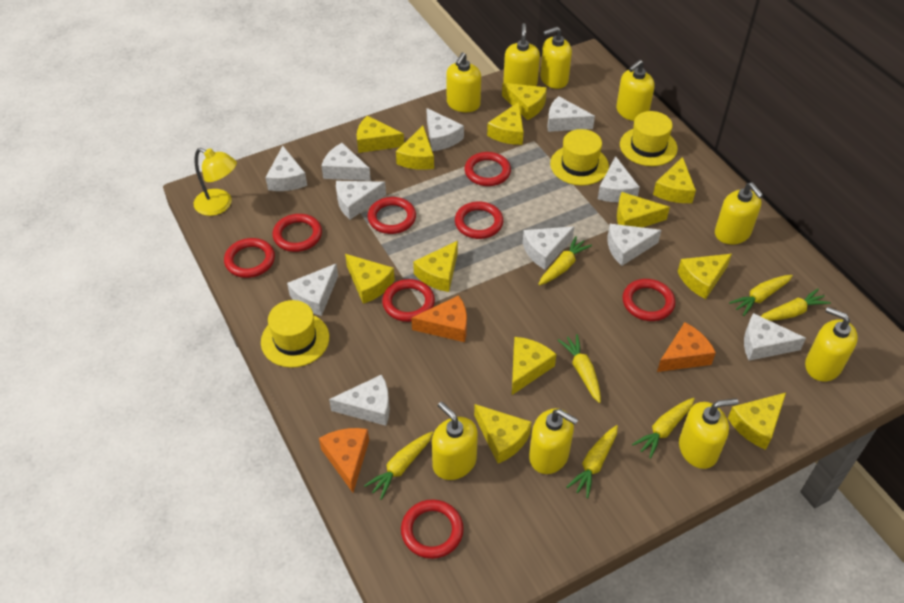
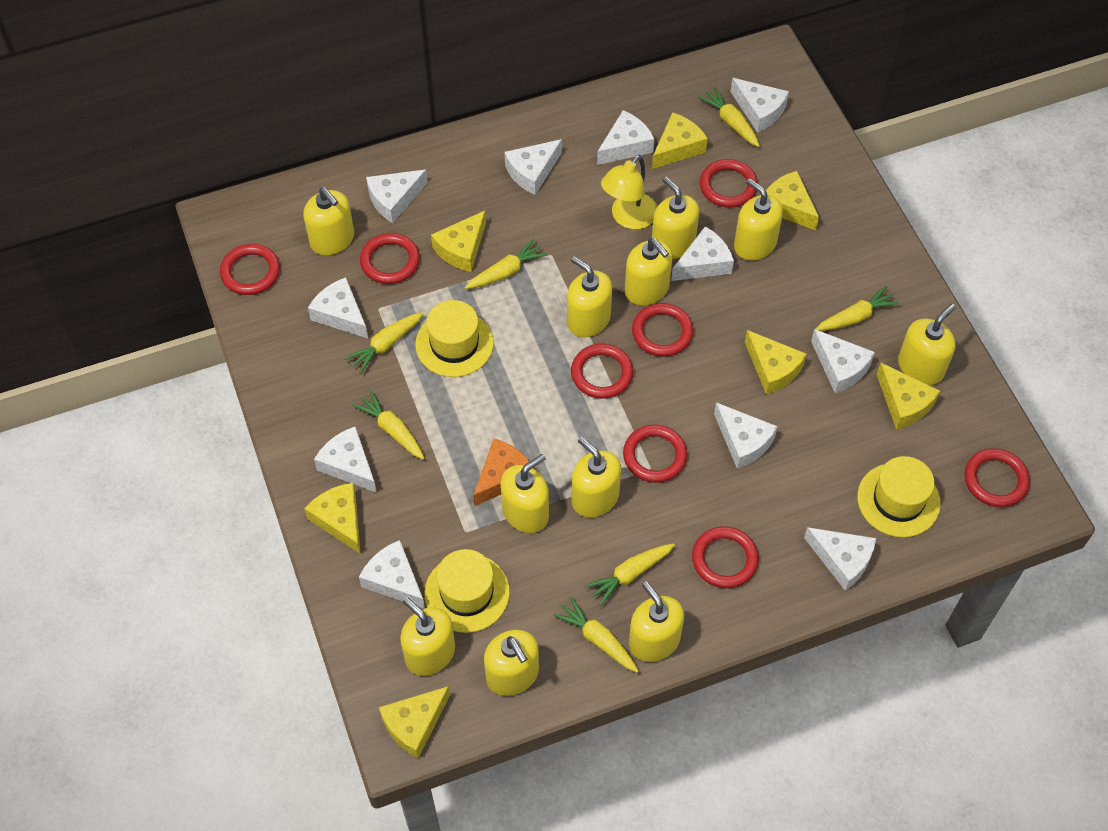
orange cheese: [319,428,369,493] [411,295,467,342] [657,322,716,372] = 3 -> [473,438,534,506] = 1
yellow cheese: [345,254,395,304] [357,116,404,153] [396,126,434,170] [413,241,458,292] [474,404,532,463] [487,102,524,145] [502,83,547,120] [512,337,556,395] [617,192,670,227] [653,157,696,203] [678,254,732,299] [728,393,786,450] = 12 -> [304,483,361,554] [379,686,450,758] [431,211,486,272] [652,112,708,169] [745,330,807,395] [766,171,819,230] [877,363,940,429] = 7
yellow soap dispenser: [432,401,478,480] [447,52,481,112] [503,23,540,86] [529,408,579,474] [540,27,572,89] [616,60,654,121] [679,399,738,469] [715,182,763,244] [805,307,858,382] = 9 -> [303,187,354,255] [400,597,455,676] [484,630,539,696] [501,454,549,533] [567,256,612,337] [571,437,621,517] [625,238,673,305] [629,581,684,662] [652,176,699,259] [734,178,783,261] [898,304,956,385] = 11

